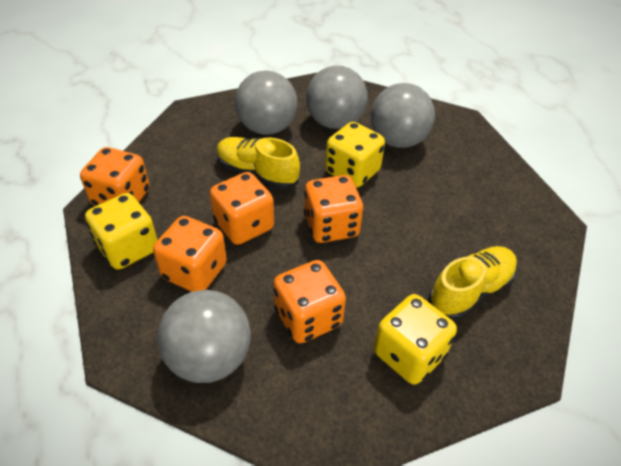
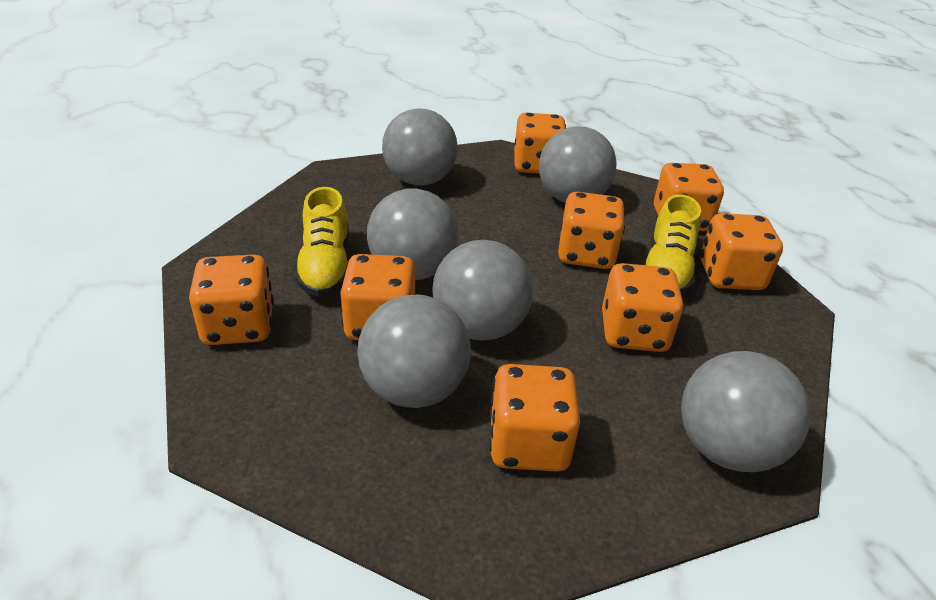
grey ball: [157,290,251,383] [235,71,297,135] [306,66,368,129] [371,83,435,148] = 4 -> [357,295,471,408] [367,189,459,280] [382,108,458,186] [432,240,533,341] [539,126,617,203] [681,351,811,472] = 6
orange dice: [80,147,150,206] [153,216,227,292] [210,172,274,245] [273,260,346,343] [304,175,363,243] = 5 -> [189,255,274,345] [340,254,415,340] [489,364,580,472] [514,113,566,174] [558,191,625,269] [602,263,684,352] [654,163,724,231] [700,213,783,290] = 8
yellow dice: [85,193,157,270] [325,122,385,188] [374,294,457,385] = 3 -> none = 0

